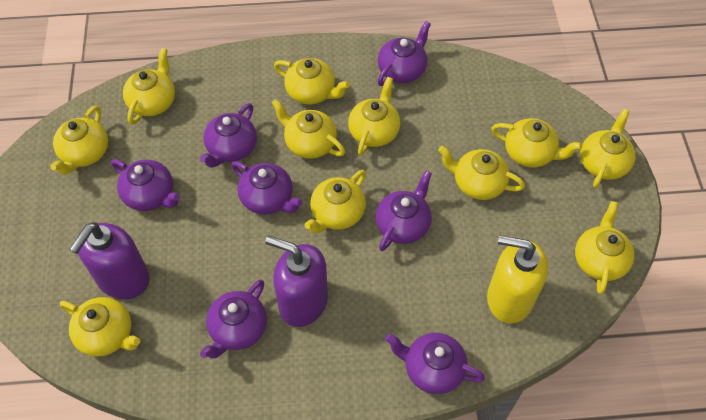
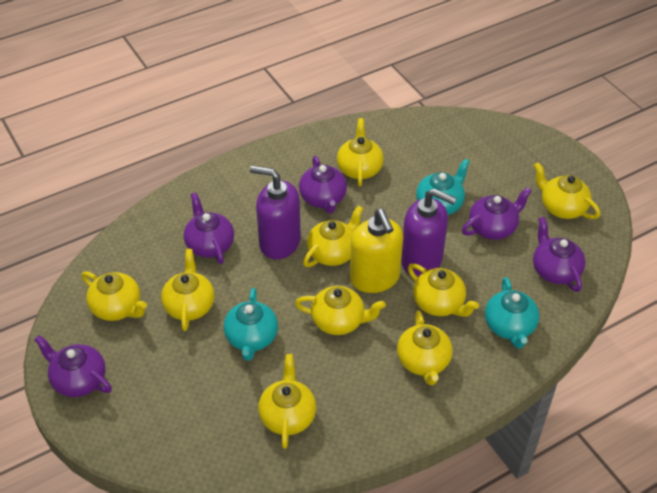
purple teapot: [111,159,180,211] [200,103,257,168] [200,279,267,359] [231,161,303,215] [376,171,432,251] [377,21,431,86] [385,333,485,394] = 7 -> [34,335,112,397] [184,193,234,264] [299,156,347,213] [462,187,532,240] [533,217,585,292] = 5
turquoise teapot: none = 0 -> [224,288,278,361] [416,159,470,215] [485,277,539,349] = 3
yellow teapot: [50,106,108,175] [60,297,140,357] [123,48,175,125] [272,99,345,159] [274,58,350,105] [304,170,366,233] [348,77,400,156] [438,146,525,200] [491,118,582,168] [575,201,634,294] [580,109,636,188] = 11 -> [82,271,147,321] [161,249,215,331] [258,354,316,449] [295,286,386,335] [303,206,364,267] [337,118,384,186] [397,310,453,385] [408,264,479,317] [534,162,600,219] = 9

